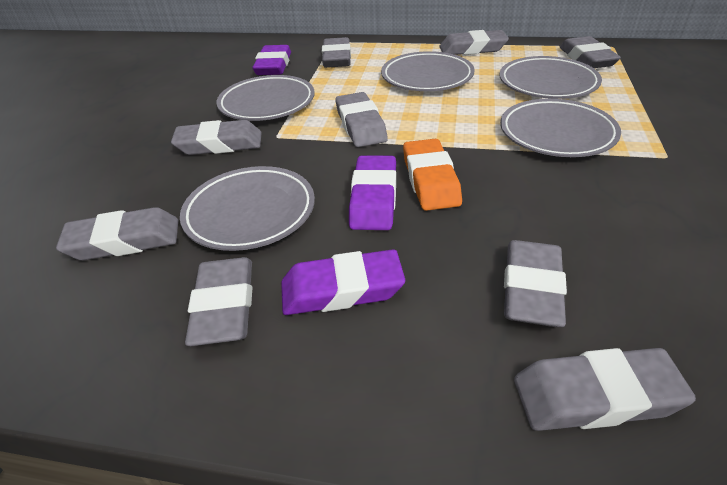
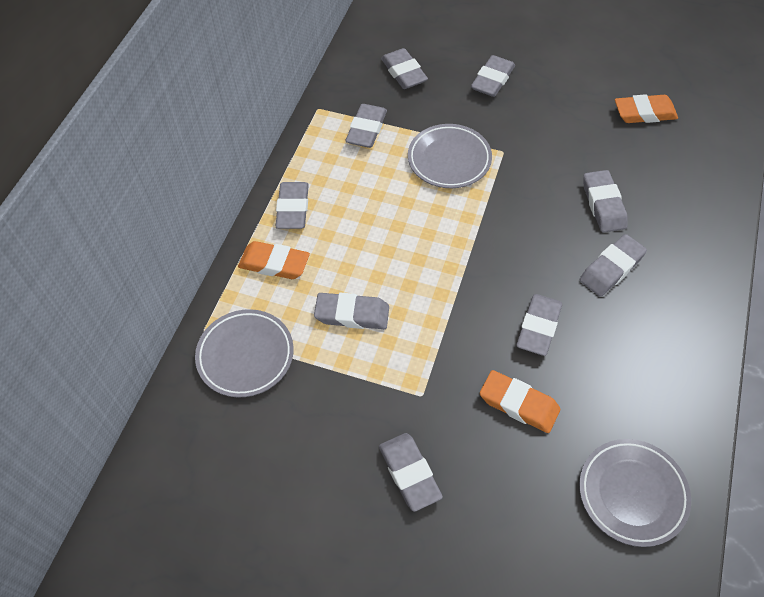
grey plate: [180,166,315,251] [216,75,315,121] [381,51,475,91] [499,56,602,99] [500,99,621,157] = 5 -> [195,309,294,398] [408,124,492,188] [579,439,691,547] = 3
orange eraser: [403,139,462,211] = 1 -> [238,241,310,279] [480,370,560,433] [615,94,678,123] = 3
purple eraser: [253,45,291,75] [281,249,405,315] [349,156,396,230] = 3 -> none = 0

